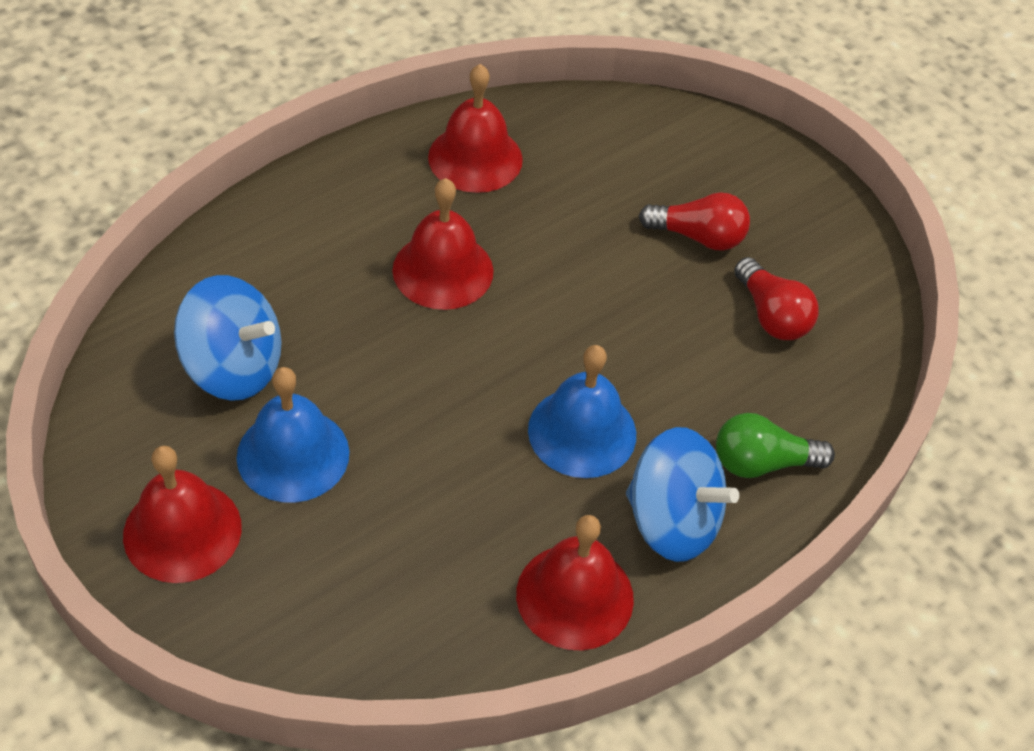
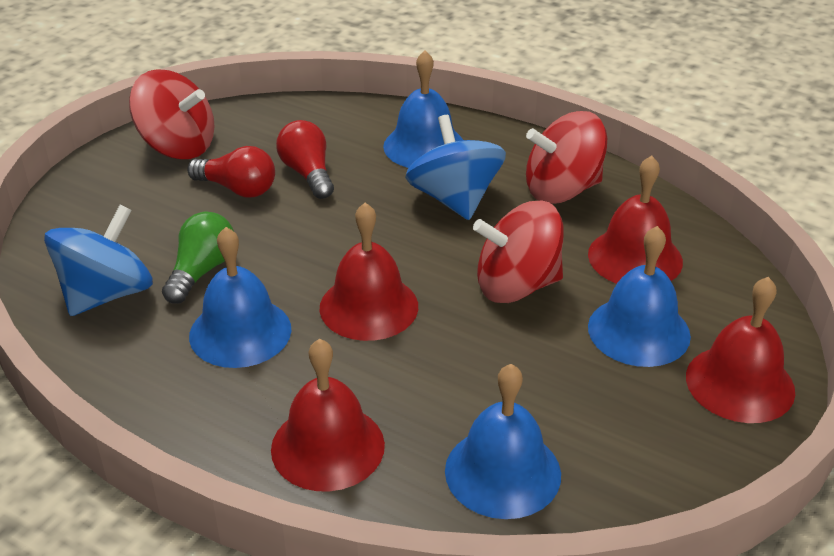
blue bell: [237,367,349,503] [528,345,636,478] = 2 -> [189,227,291,368] [383,51,463,168] [445,364,561,519] [588,226,691,367] = 4
red spinning top: none = 0 -> [129,69,215,159] [473,201,564,303] [526,111,607,204] = 3

